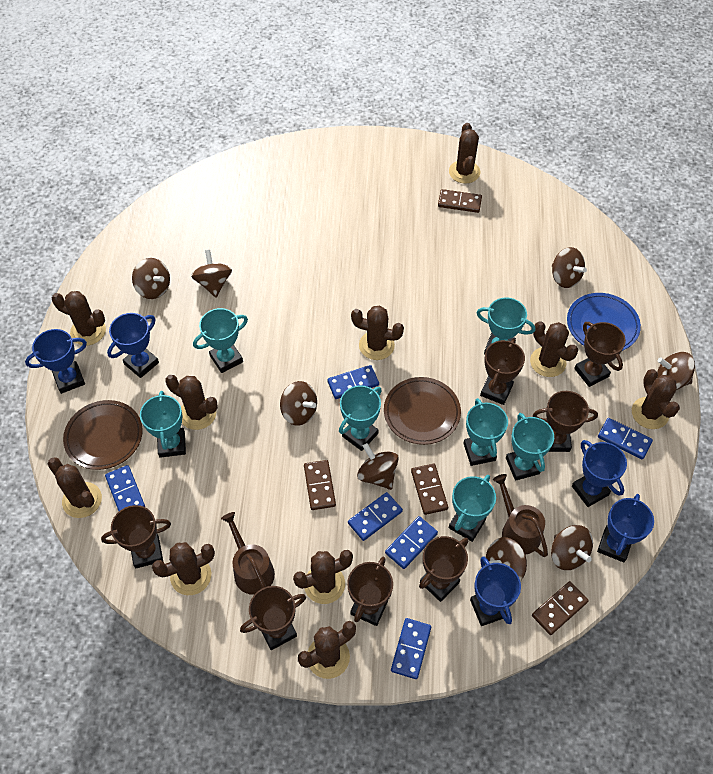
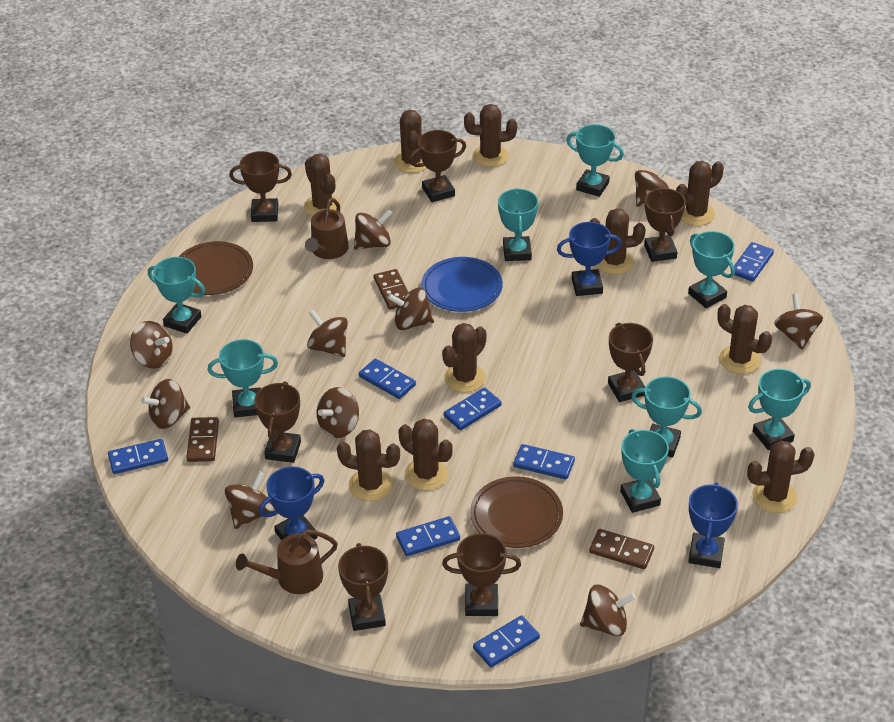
blue domino: [105,465,145,511] [327,365,379,399] [348,492,403,541] [385,516,438,569] [391,618,431,679] [598,418,653,460] = 6 -> [108,439,168,474] [359,359,416,399] [396,516,460,556] [444,388,502,430] [473,615,540,667] [513,444,575,479] [734,242,774,282] = 7
blue trophy: [25,329,87,394] [107,313,159,378] [470,556,521,626] [572,440,627,507] [597,494,654,562] = 5 -> [259,466,324,540] [557,222,622,296] [688,482,738,568] = 3
brown domino: [304,460,336,510] [411,464,448,515] [438,189,482,213] [532,581,589,635] = 4 -> [186,417,219,462] [374,269,408,310] [589,529,654,569] = 3
brown spinning top: [132,258,170,299] [191,250,232,297] [280,381,317,426] [357,443,399,490] [486,537,527,581] [551,525,593,570] [552,247,587,288] [657,352,695,390] = 8 -> [130,321,172,369] [141,379,190,429] [225,471,273,529] [307,309,348,357] [317,387,359,438] [354,210,393,250] [387,288,434,330] [580,585,636,636] [635,164,670,207] [774,294,823,350] = 10
turquoise trophy: [140,391,186,458] [193,308,248,373] [339,385,382,451] [449,475,496,542] [463,398,508,466] [477,298,535,354] [506,413,554,481] = 7 -> [148,257,205,334] [208,339,278,418] [498,188,538,261] [566,124,624,197] [620,429,669,513] [631,376,702,458] [688,231,735,308] [748,369,811,450] = 8

